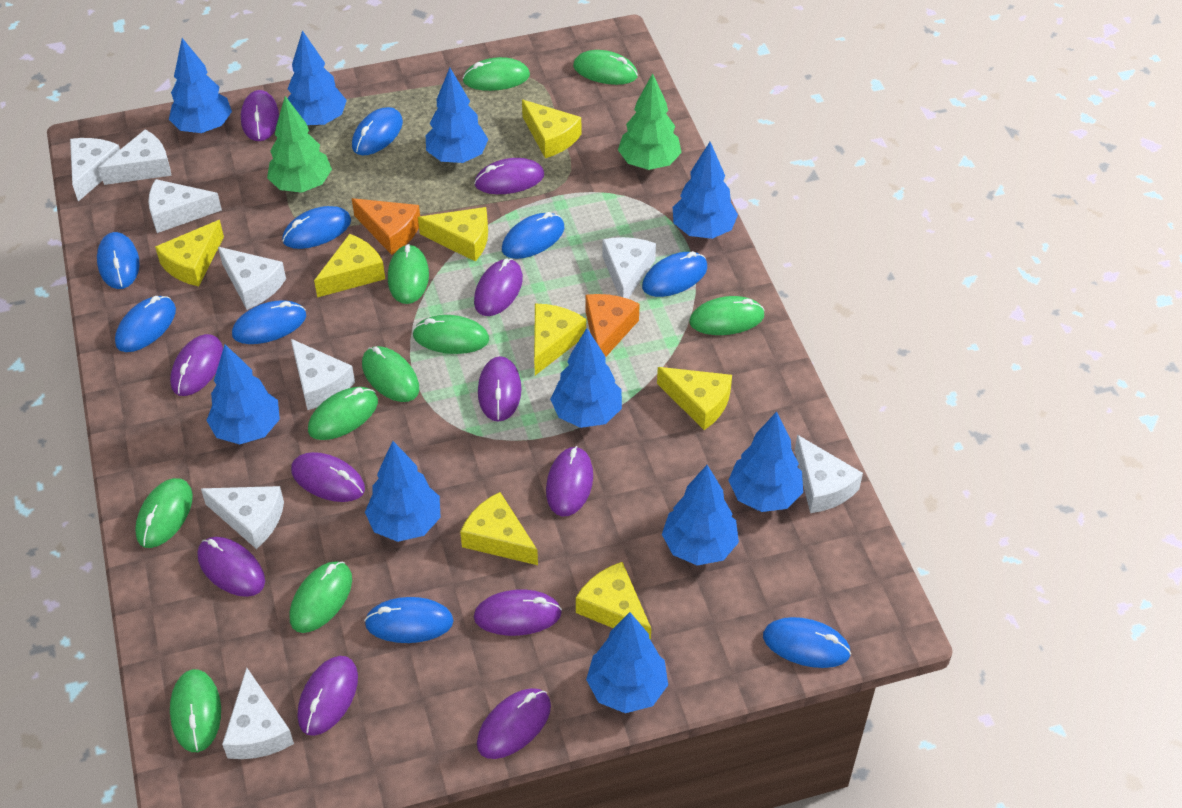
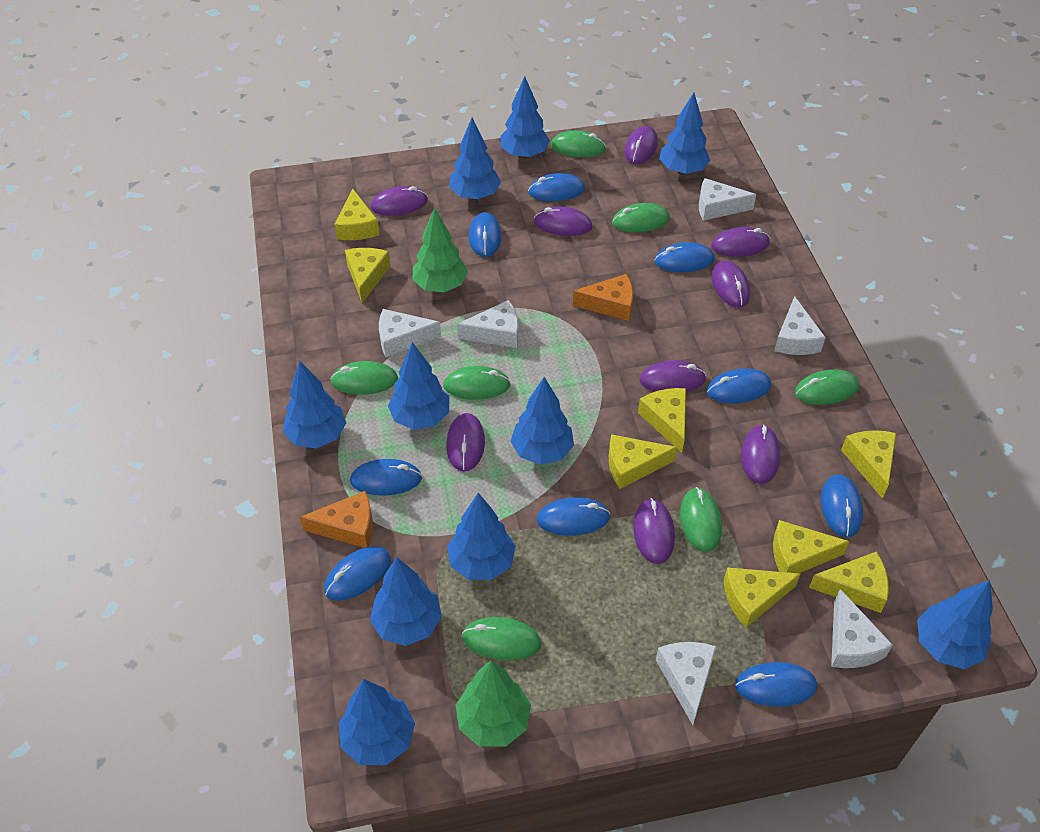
green mouse: [135,478,193,548] [170,669,221,752] [290,561,352,633] [308,387,378,440] [362,346,419,402] [388,244,429,304] [412,315,489,354] [462,57,530,91] [573,50,638,85] [689,296,765,335] = 10 -> [330,361,398,395] [443,366,511,400] [462,617,541,660] [551,130,606,157] [612,203,670,232] [680,487,722,552] [795,369,859,405] = 7
purple mouse: [170,334,223,396] [197,537,265,597] [241,90,279,141] [291,452,365,502] [298,656,358,736] [474,158,544,194] [474,259,523,316] [474,590,562,636] [477,688,551,759] [478,356,521,422] [546,446,593,516] = 11 -> [371,186,428,216] [446,413,485,472] [534,206,592,236] [624,126,658,164] [633,498,675,564] [639,360,706,392] [711,227,770,257] [711,260,750,307] [741,425,781,484] = 9
white cheese: [70,138,120,201] [99,129,172,185] [148,179,222,233] [201,486,284,549] [218,247,286,310] [222,668,294,759] [291,339,355,410] [602,237,656,299] [795,435,863,513] = 9 -> [379,309,441,357] [457,300,518,348] [656,642,717,725] [699,178,756,221] [774,296,826,355] [831,589,893,668] = 6

